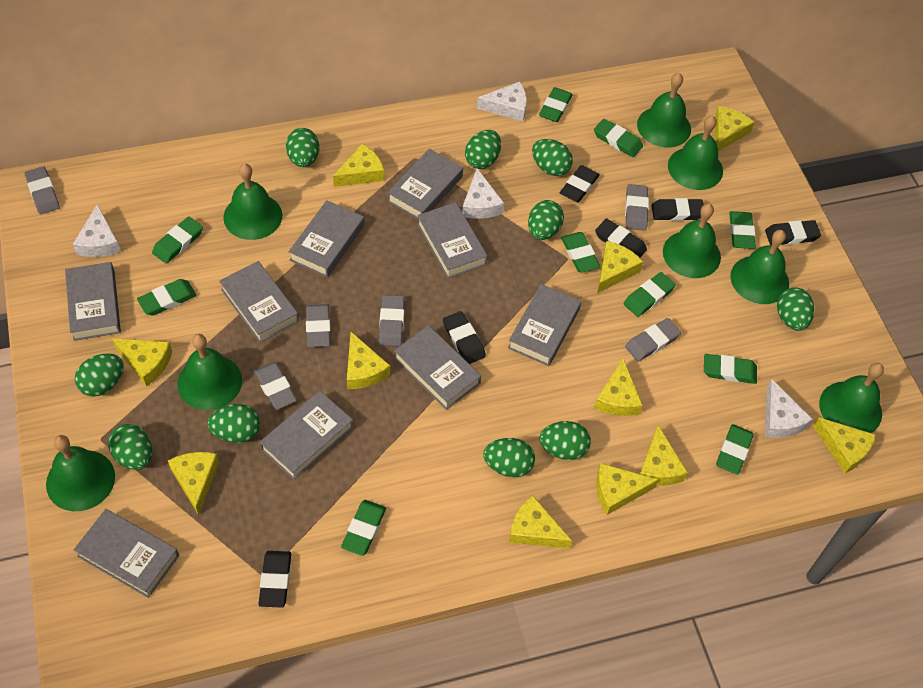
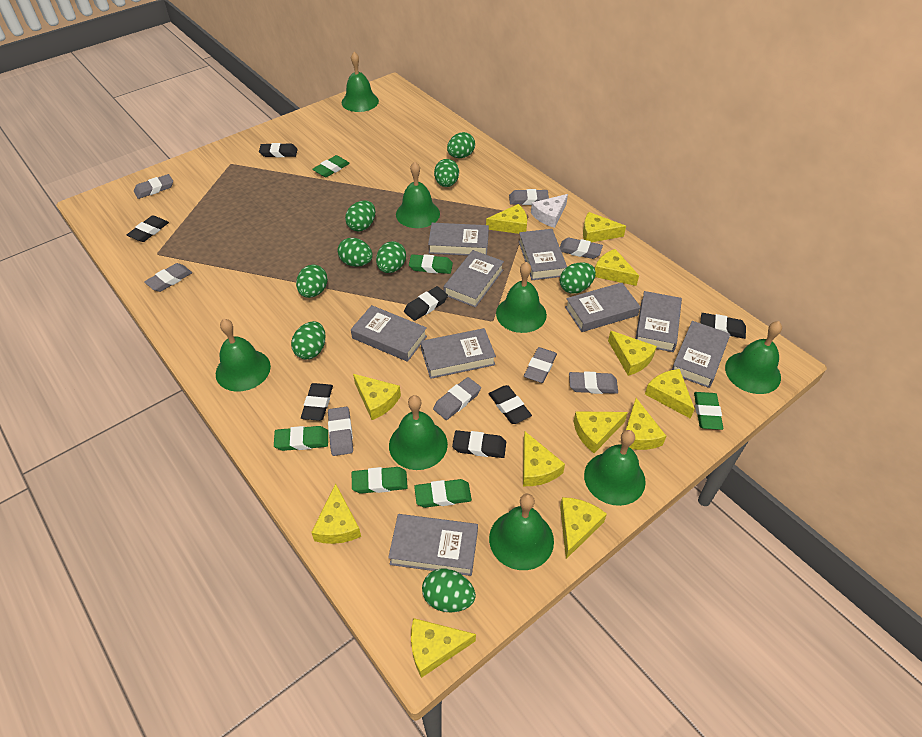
black eraser: [258,551,291,608] [443,311,486,364] [560,165,600,203] [595,218,647,258] [651,198,704,221] [765,220,821,246] = 6 -> [127,215,169,242] [259,143,298,157] [301,383,333,421] [404,286,448,321] [452,430,506,458] [489,385,532,424] [701,313,746,339] = 7
green egg: [75,353,124,397] [108,424,152,470] [207,404,260,443] [286,128,319,167] [465,130,501,169] [483,438,535,478] [528,200,564,240] [532,139,573,176] [540,421,591,460] [777,287,814,331] = 10 -> [291,321,326,360] [296,265,328,298] [338,238,373,267] [345,200,375,231] [376,241,406,273] [422,568,476,613] [434,159,459,187] [447,132,475,158] [560,262,596,294] = 9
green eraser: [137,279,197,316] [152,217,203,264] [341,500,386,556] [539,87,573,122] [561,232,600,272] [594,119,643,157] [623,272,676,317] [704,354,757,384] [716,424,754,475] [729,211,756,249] = 10 -> [274,426,328,451] [312,155,350,177] [352,467,408,494] [409,254,453,274] [414,479,472,508] [694,392,723,430] = 6
grey eraser: [25,166,60,214] [254,362,297,410] [306,304,331,347] [379,295,405,346] [625,184,649,231] [625,318,681,362] = 6 -> [134,174,173,199] [144,263,192,292] [328,407,353,456] [433,377,481,420] [509,189,549,205] [524,347,557,383] [560,238,603,259] [569,371,618,394] = 8
white cheese: [73,204,121,257] [462,169,504,219] [477,82,527,121] [765,379,813,438] = 4 -> [531,194,568,228] = 1
yellow cheese: [112,339,172,387] [168,452,219,515] [333,144,384,187] [347,332,390,389] [509,495,572,548] [594,358,643,416] [596,463,659,515] [597,241,643,293] [640,425,688,486] [715,106,755,151] [813,418,876,473] = 11 -> [311,483,361,544] [353,374,401,420] [411,618,476,678] [486,204,527,234] [523,432,565,486] [560,497,607,559] [574,411,628,453] [583,212,626,242] [595,249,639,286] [608,331,657,376] [621,398,666,450] [645,369,695,419] = 12

